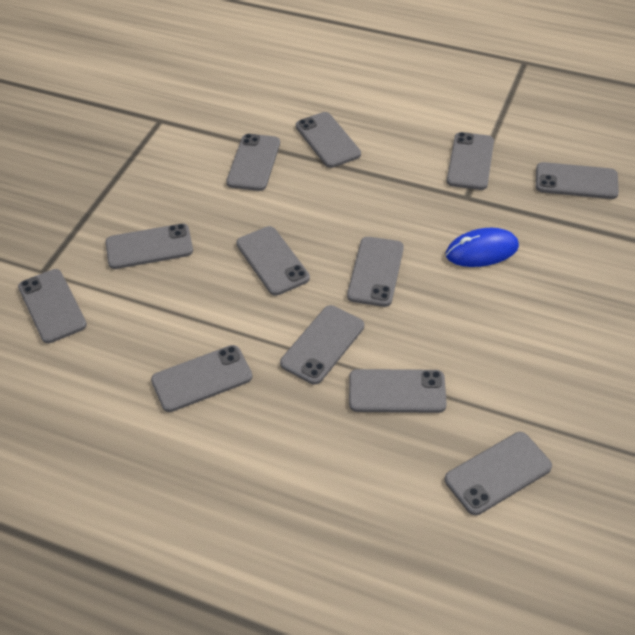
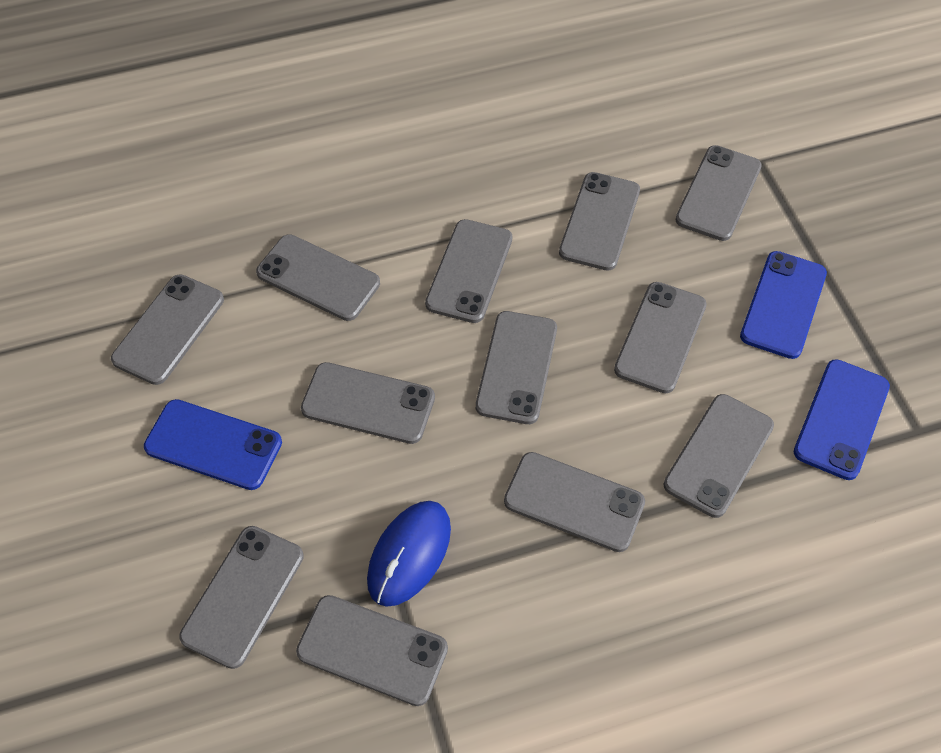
blue phone: none = 0 -> [144,399,282,490] [740,251,827,359] [794,359,890,480] = 3

